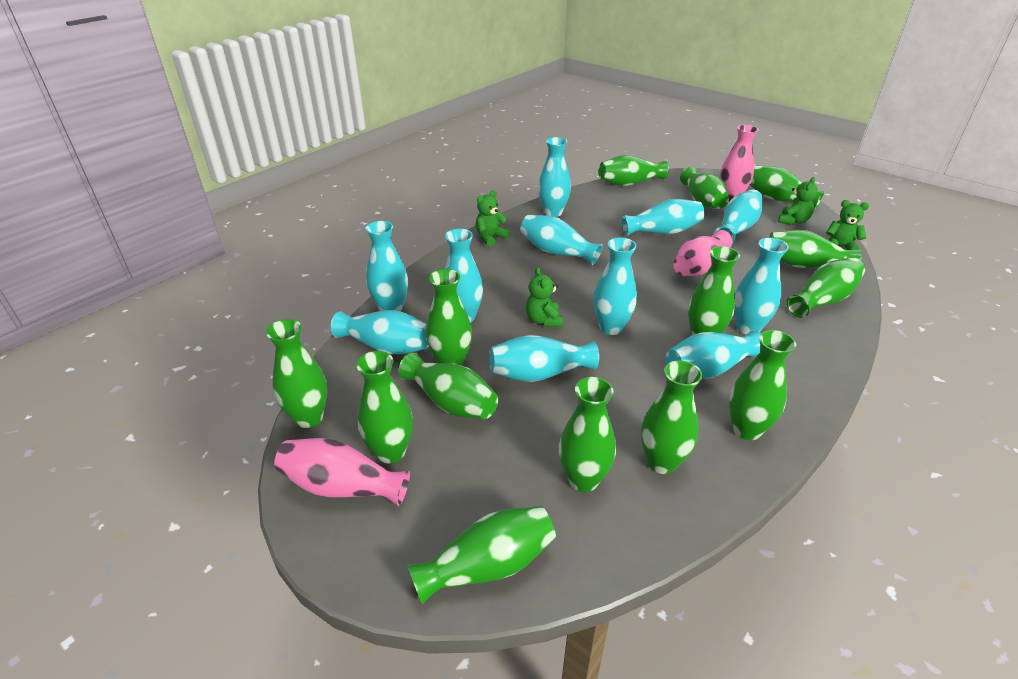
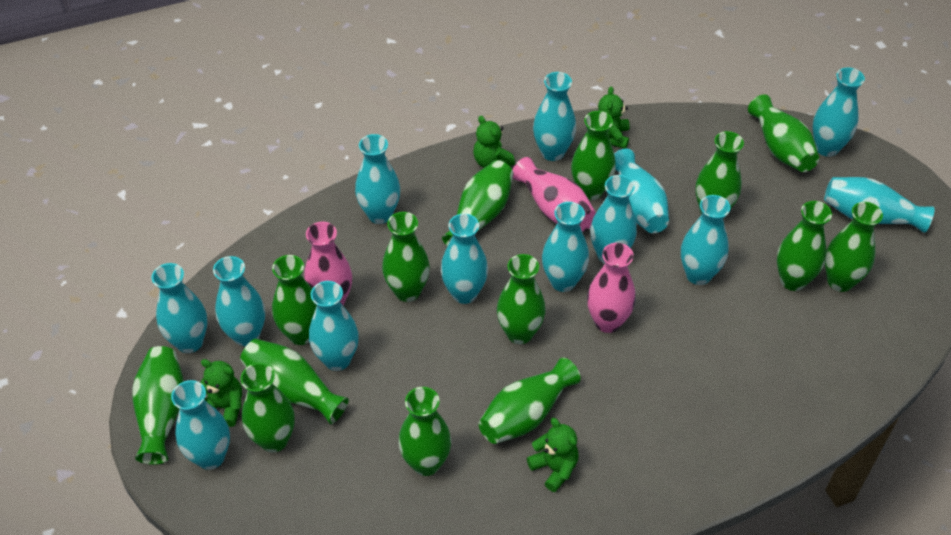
turquoise vase: [331,310,429,354] [366,221,408,312] [445,229,483,323] [489,335,599,382] [520,215,603,265] [538,137,571,217] [593,237,637,335] [622,199,705,236] [665,330,761,379] [714,189,763,244] [734,238,789,334] = 11 -> [152,263,207,353] [171,380,230,470] [213,256,265,346] [309,281,359,371] [355,134,400,224] [441,214,488,304] [533,72,576,161] [542,202,589,292] [590,175,637,264] [614,149,669,233] [681,195,730,285] [813,68,865,157] [824,177,935,233] = 13

